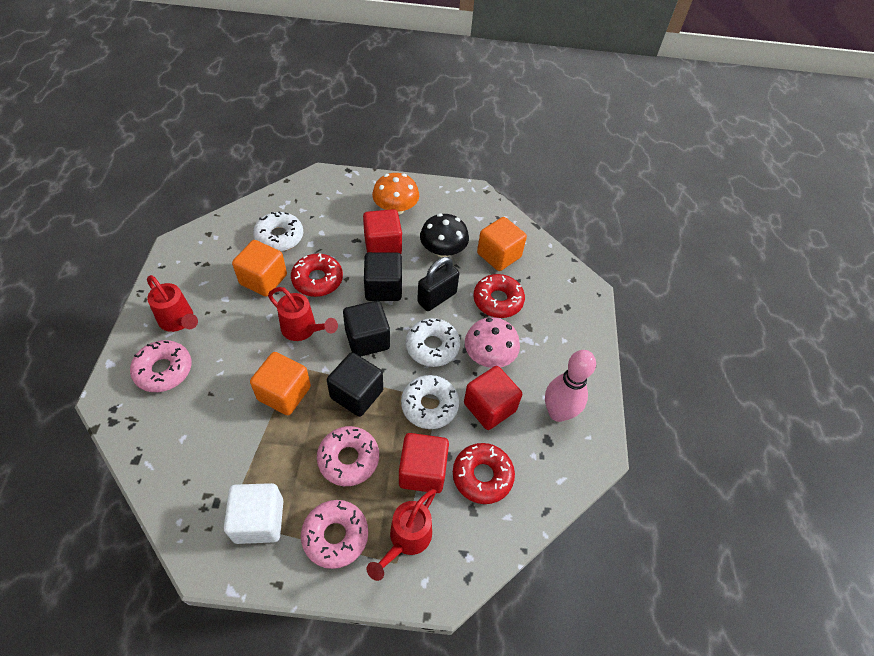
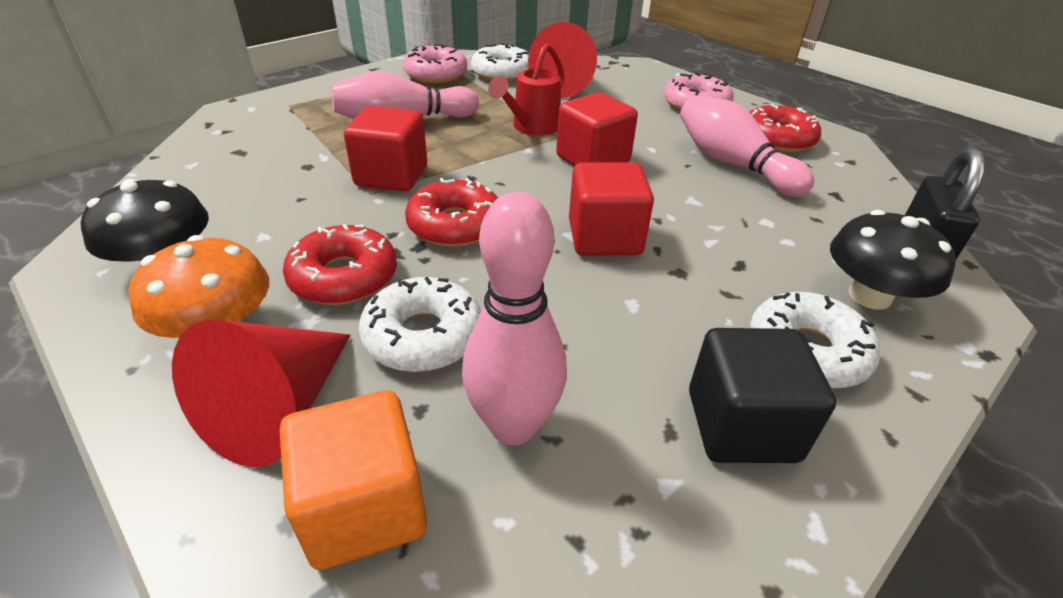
black cube: [327,352,383,417] [343,301,390,357] [364,252,402,301] = 3 -> [689,328,836,463] = 1
black mushroom: [420,214,469,257] = 1 -> [81,179,209,263] [830,210,956,310] = 2
orange cube: [232,240,287,297] [250,352,311,415] [477,217,527,271] = 3 -> [280,390,427,570] = 1
pink bowling pin: [545,350,596,422] = 1 -> [332,71,479,119] [462,192,567,445] [680,95,814,197] = 3
pink donut: [130,340,192,392] [301,500,368,569] [317,426,379,486] = 3 -> [403,44,467,83] [664,73,734,111] = 2
pink mushroom: [465,317,520,368] = 1 -> none = 0
red cone: none = 0 -> [172,319,350,467] [528,22,597,98] = 2
red watering can: [147,275,198,332] [268,287,338,341] [367,489,436,581] = 3 -> [488,43,564,136] = 1
white cube: [224,483,283,544] = 1 -> none = 0

